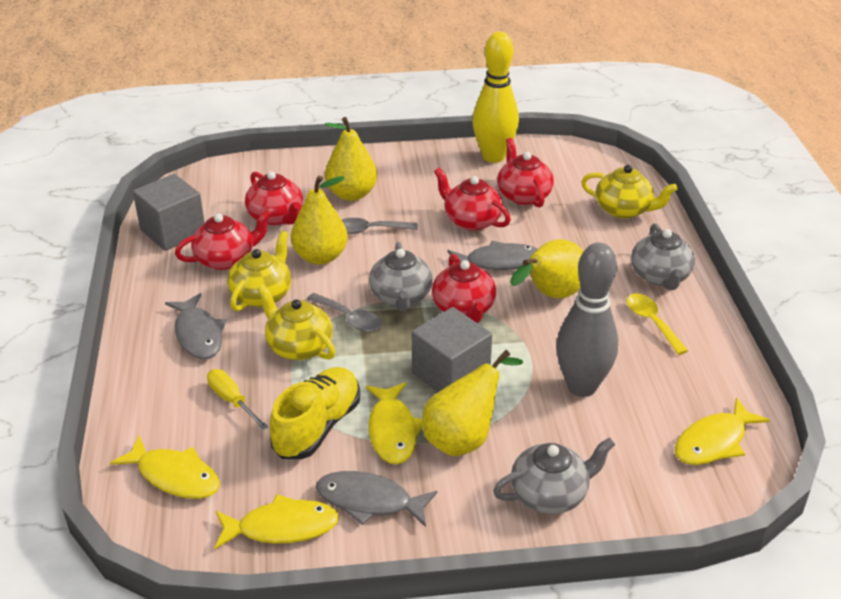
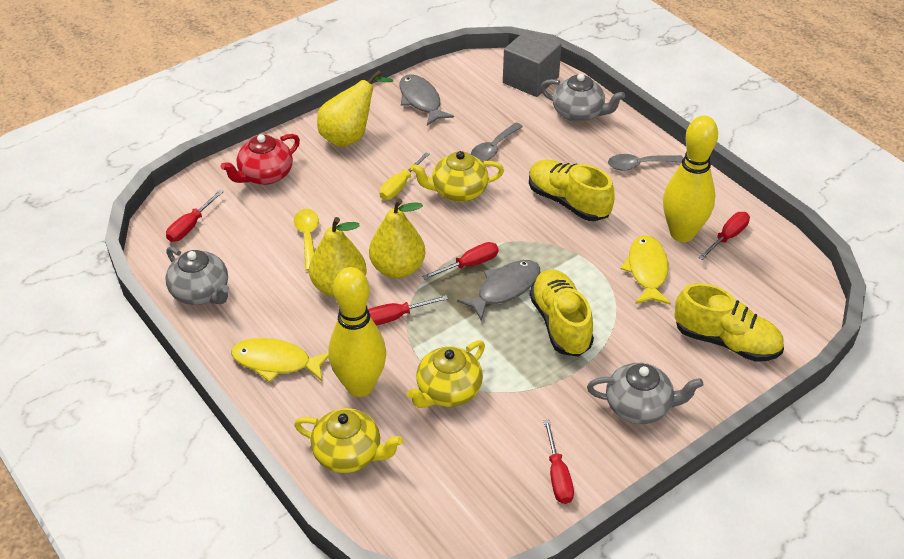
grey bowling pin: [556,242,618,397] = 1 -> none = 0
grey cube: [133,174,205,251] [412,307,492,392] = 2 -> [503,30,562,97] = 1
grey fish: [165,293,226,359] [316,471,438,527] [448,241,537,270] = 3 -> [399,74,454,126] [457,260,540,321] = 2
red screwdriver: none = 0 -> [166,190,224,242] [368,295,448,326] [422,242,499,280] [543,420,574,504] [698,212,750,260] = 5
red teapot: [175,210,272,270] [245,171,303,226] [432,254,496,323] [434,168,511,231] [497,138,554,208] = 5 -> [220,134,300,185] = 1
yellow bowling pin: [472,32,519,163] = 1 -> [328,267,386,397] [663,115,718,242] = 2
yellow fish: [110,436,220,499] [214,494,339,549] [366,382,423,464] [675,397,770,465] = 4 -> [231,338,329,382] [621,235,671,305] = 2
yellow pear: [291,176,348,265] [325,117,377,201] [422,350,524,456] [510,239,584,298] = 4 -> [309,217,366,297] [317,70,393,147] [369,198,425,278] = 3
yellow shoe: [270,367,360,459] = 1 -> [529,160,615,221] [530,269,594,357] [674,283,784,362] = 3

